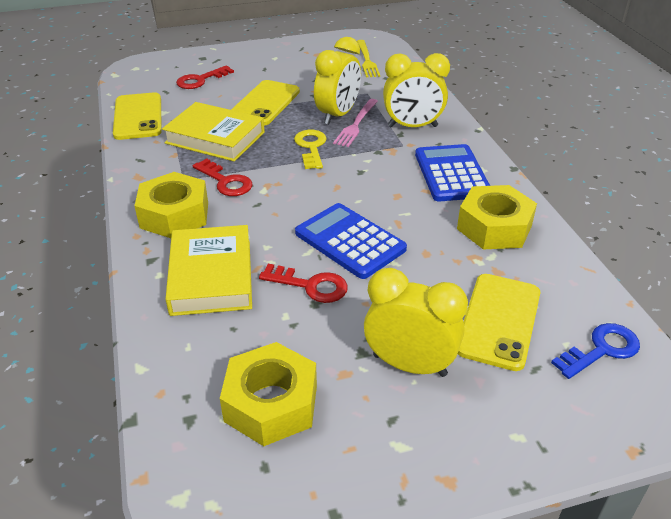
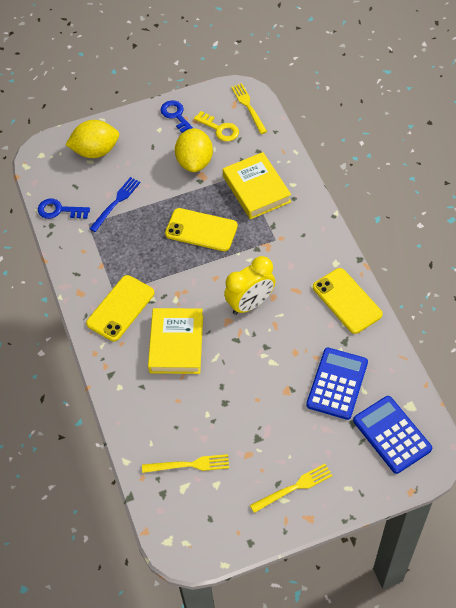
blue fork: none = 0 -> [89,177,141,232] = 1
blue key: [551,323,640,379] = 1 -> [38,199,90,219] [160,100,193,133] = 2
pink fork: [333,99,378,147] = 1 -> none = 0
red key: [176,65,234,89] [193,158,252,196] [259,264,348,303] = 3 -> none = 0
yellow clock: [314,37,361,125] [364,268,468,377] [383,53,450,128] = 3 -> [224,256,275,315] = 1
yellow fork: [357,40,380,77] = 1 -> [142,454,229,473] [231,83,267,134] [250,464,333,513] = 3
yellow lemon: none = 0 -> [65,120,119,158] [175,128,213,172] = 2
yellow nut: [134,172,208,238] [220,342,317,446] [457,185,537,249] = 3 -> none = 0

